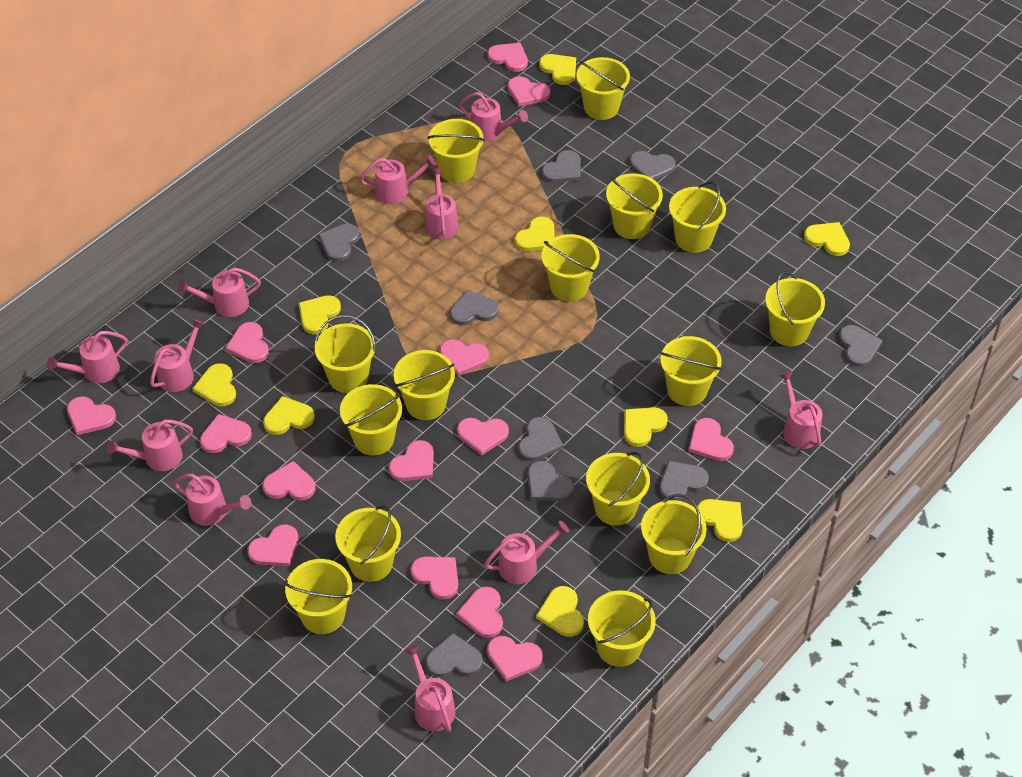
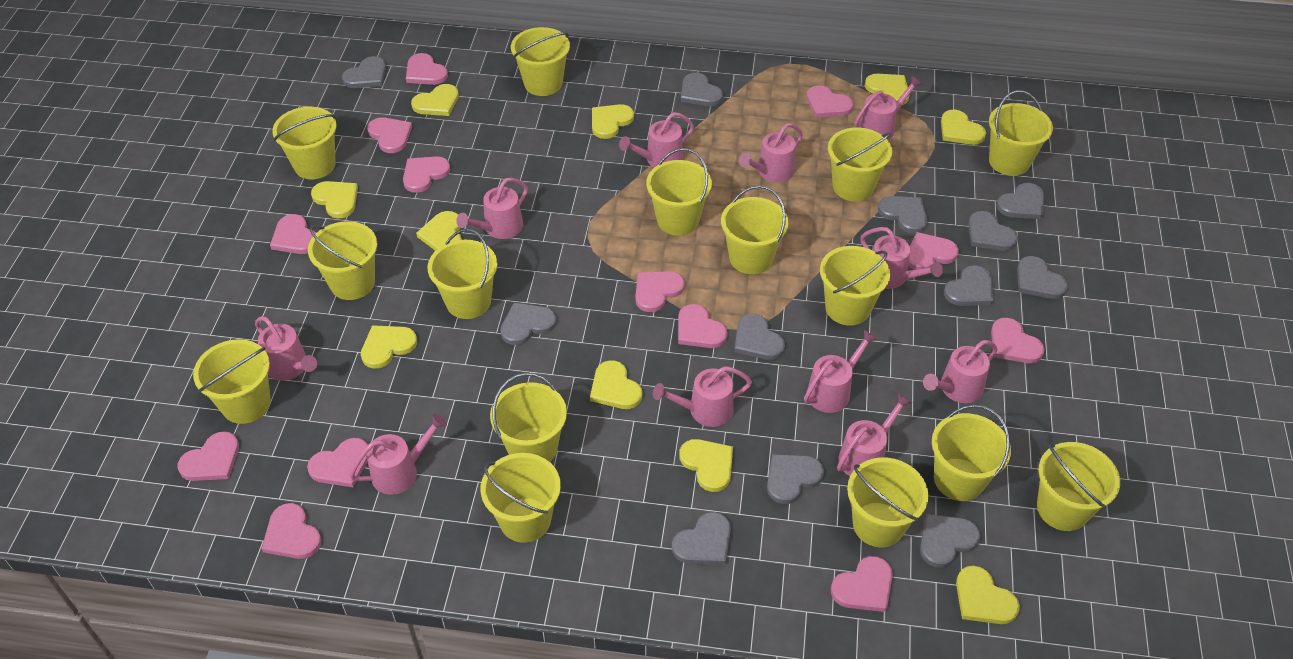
grey heart: [318,224,360,262] [425,633,483,677] [450,290,498,325] [518,417,563,461] [527,461,574,501] [542,150,580,183] [630,151,676,180] [659,461,708,501] [839,325,883,367] = 9 -> [342,56,386,88] [500,303,556,345] [672,512,731,565] [681,73,723,106] [734,314,785,360] [767,454,824,504] [878,196,928,234] [920,514,981,568] [944,265,994,306] [968,211,1018,251] [997,183,1044,219] [1017,256,1068,299] = 12
pink heart: [67,396,116,435] [200,414,252,453] [225,322,269,363] [248,524,298,567] [262,461,316,501] [389,440,434,481] [410,557,458,600] [440,339,489,376] [456,587,503,638] [457,418,509,456] [487,43,528,72] [487,636,543,682] [508,76,550,107] [688,418,734,461] = 14 -> [177,431,239,481] [261,503,322,559] [270,214,316,254] [307,438,368,487] [367,117,412,153] [403,156,450,193] [406,53,448,85] [635,271,685,312] [678,304,728,348] [807,85,854,118] [831,556,893,612] [908,232,959,270] [991,318,1045,363] = 13
yellow heart: [192,363,236,406] [263,396,315,435] [298,295,341,334] [515,217,555,251] [536,586,584,637] [539,54,576,85] [624,407,668,447] [697,499,743,542] [804,222,850,256] = 9 -> [311,181,358,219] [361,325,417,369] [411,84,459,116] [416,211,462,251] [590,360,642,409] [592,104,634,139] [679,439,733,492] [865,74,910,105] [941,110,986,145] [956,566,1020,624] = 10

